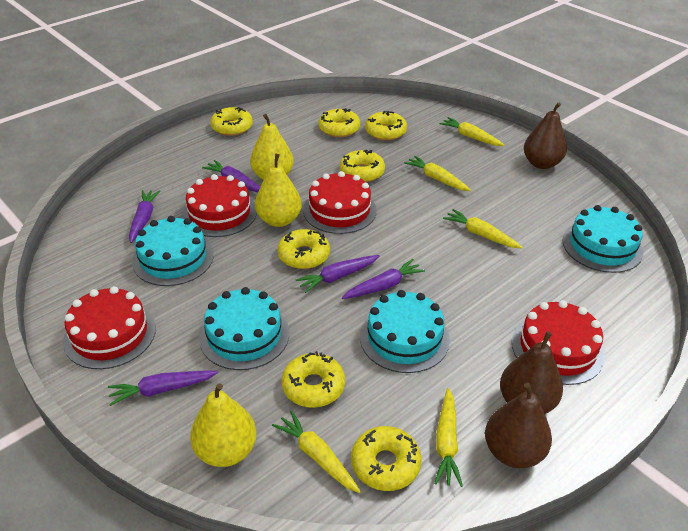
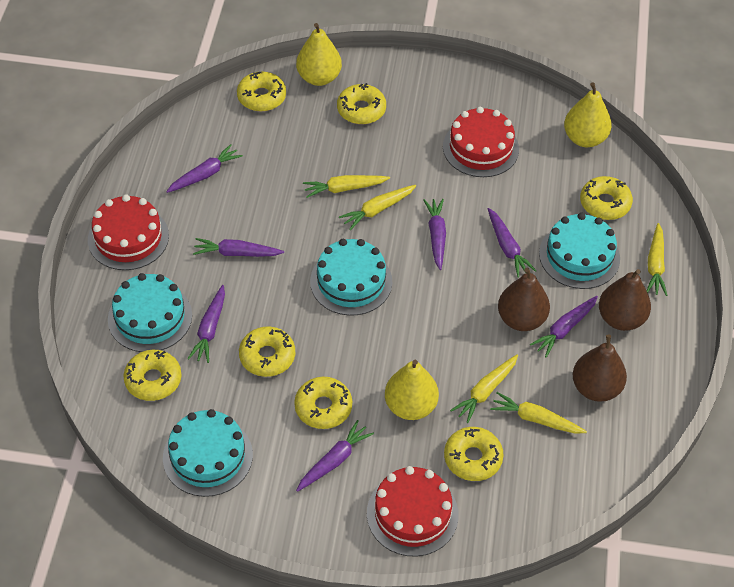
purple carrot: [108,370,218,406] [129,190,161,243] [202,160,260,192] [295,255,380,293] [342,259,425,299] = 5 -> [166,144,243,193] [187,285,225,363] [193,238,284,257] [296,420,374,492] [424,199,446,270] [488,208,537,278] [530,296,598,357] = 7
red cake: [63,286,156,369] [182,174,257,237] [303,171,377,234] [512,300,605,385] = 4 -> [88,195,169,270] [367,466,459,556] [443,107,519,177] = 3

